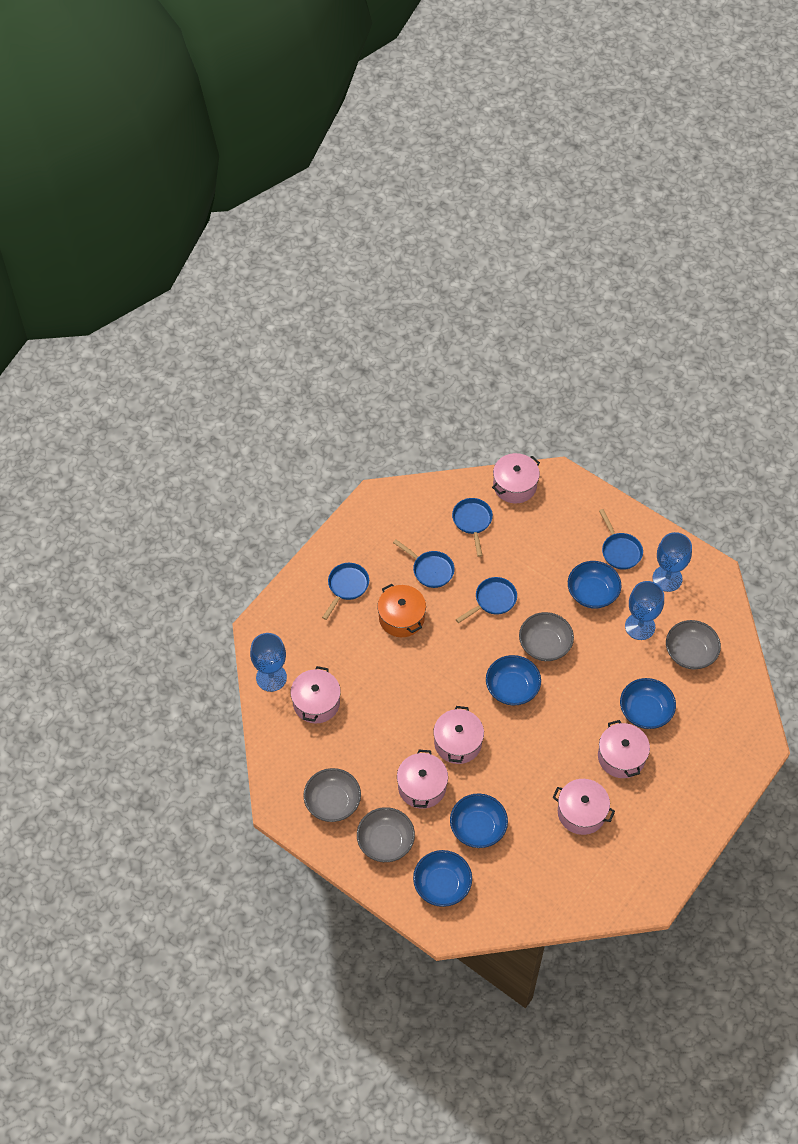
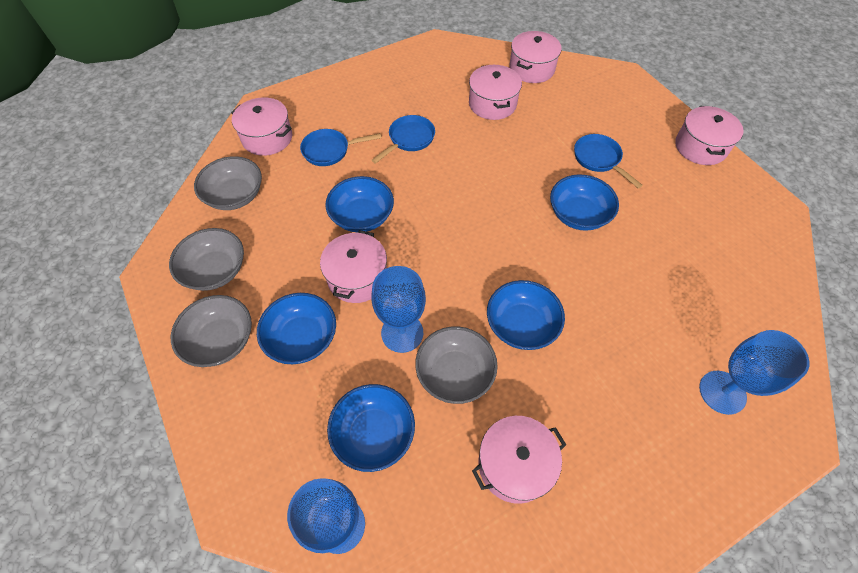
blue pan: [322,563,369,620] [393,539,455,588] [452,498,493,557] [456,577,517,623] [599,509,643,570] = 5 -> [300,129,381,166] [372,115,435,164] [574,134,643,188] = 3
orange pot: [377,584,426,637] = 1 -> none = 0

